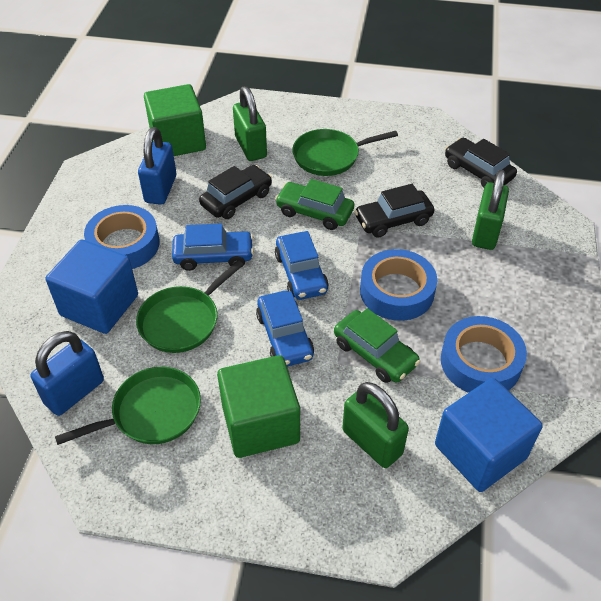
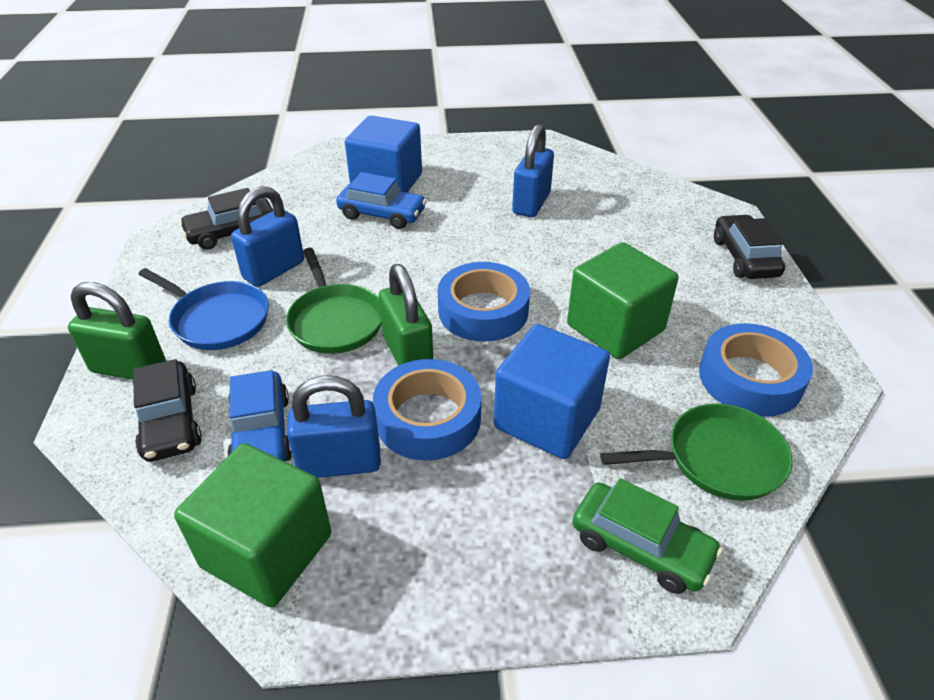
blue car: [172,224,254,271] [256,291,314,367] [275,231,329,300] = 3 -> [227,370,292,462] [336,172,427,229] = 2
blue padlock: [30,331,104,416] [138,127,176,205] = 2 -> [231,186,304,287] [287,375,381,478] [512,124,554,217] = 3
blue pan: none = 0 -> [138,268,269,350] = 1
green car: [275,179,354,230] [334,308,420,383] = 2 -> [573,478,723,594] = 1
green padlock: [233,86,267,161] [342,382,409,468] [472,170,509,250] = 3 -> [68,282,166,380] [379,264,433,366] = 2
green pan: [55,367,201,445] [136,260,244,353] [292,129,398,176] = 3 -> [286,248,381,354] [600,403,792,501] = 2

